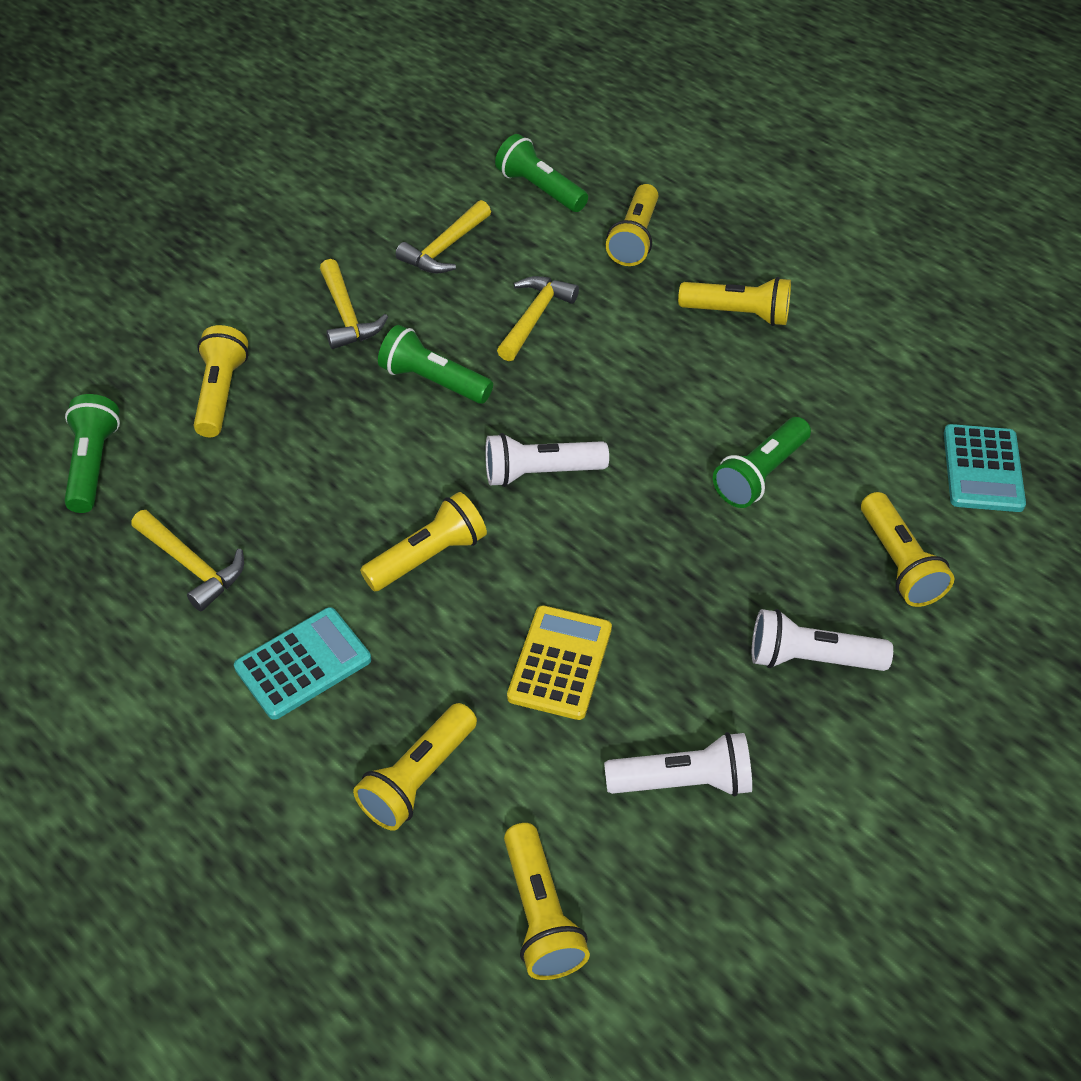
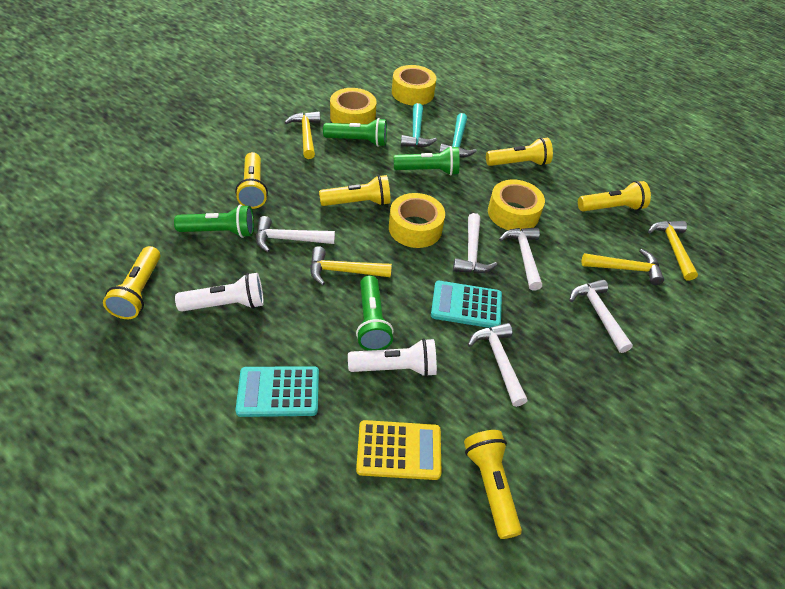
turquoise hammer: none = 0 -> [401,103,437,148] [439,113,477,157] = 2
white flashlight: [485,433,609,487] [604,732,752,796] [752,609,893,671] = 3 -> [175,273,264,312] [348,338,437,377] = 2
white hammer: none = 0 -> [256,216,335,252] [453,213,497,274] [468,323,527,407] [499,227,542,290] [569,279,633,353] = 5
yellow flashlight: [193,325,248,437] [353,703,477,831] [360,492,487,591] [504,823,590,980] [606,184,658,266] [678,277,791,326] [861,492,955,607] = 7 -> [103,246,160,319] [235,152,268,209] [319,175,391,206] [464,430,522,539] [486,137,553,166] [578,181,651,211] = 6
yellow tape: none = 0 -> [330,88,377,124] [389,193,445,248] [392,65,437,105] [488,180,545,230] = 4

